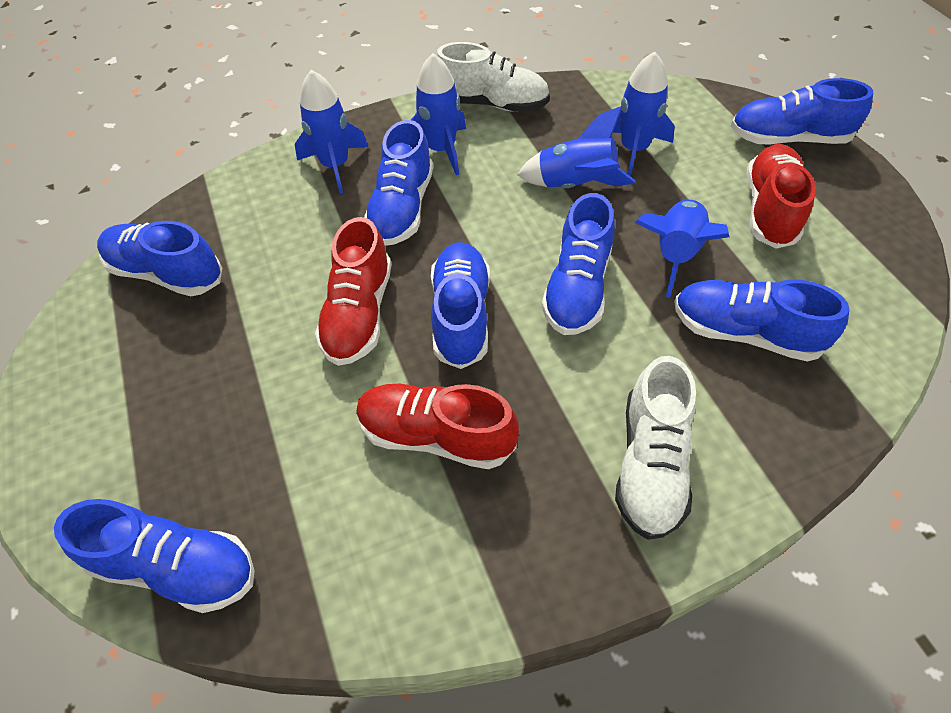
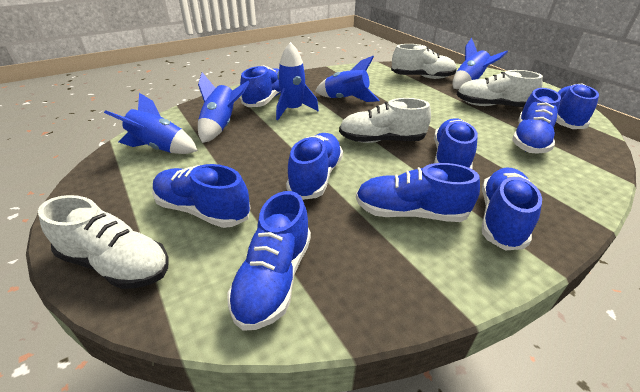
blue shoe: [54,499,255,613] [97,221,222,296] [364,120,433,246] [431,242,490,369] [542,193,615,335] [674,280,850,361] [731,78,873,145] = 7 -> [152,164,250,228] [227,191,311,331] [240,65,281,107] [286,133,343,200] [356,163,480,222] [434,118,478,169] [482,167,542,250] [512,88,561,154] [556,83,599,129] = 9
red shoe: [315,217,391,366] [356,384,519,469] [747,144,816,249] = 3 -> none = 0
white shoe: [436,42,550,112] [615,356,696,540] = 2 -> [38,195,169,289] [339,98,431,143] [391,44,457,79] [456,70,543,107] = 4

